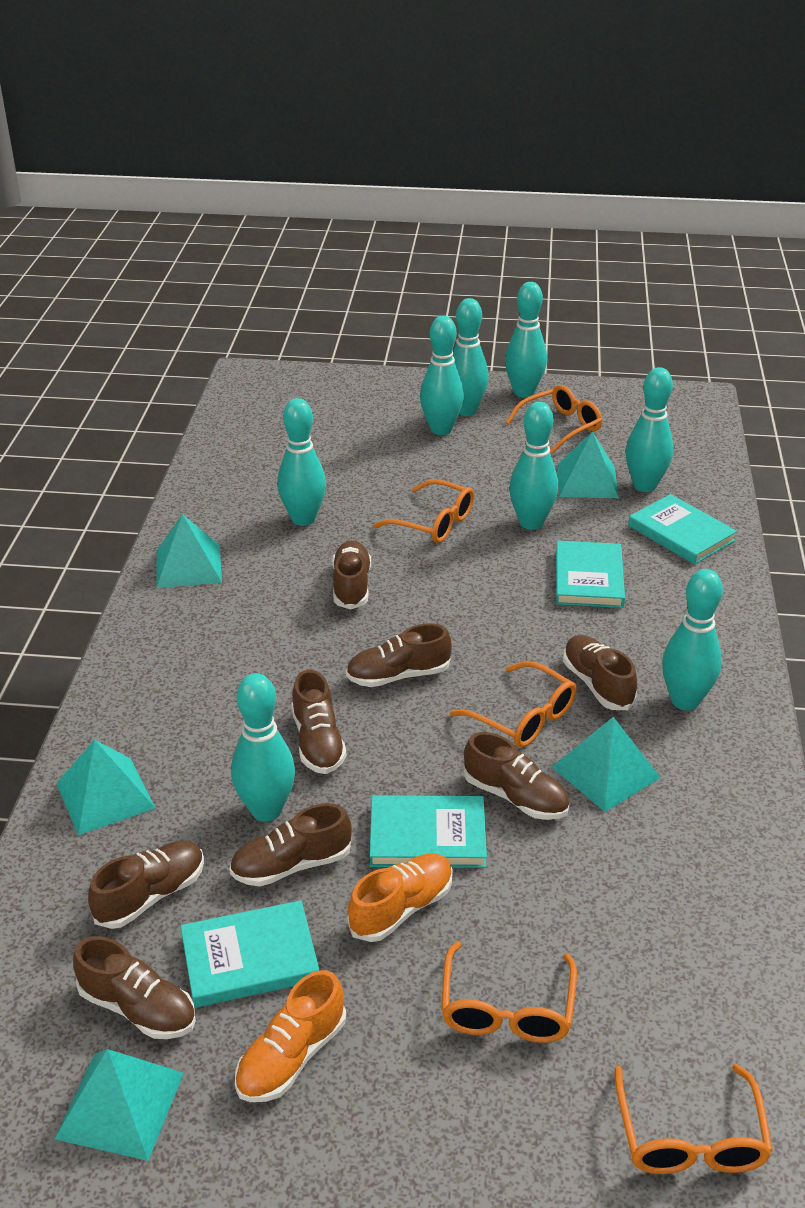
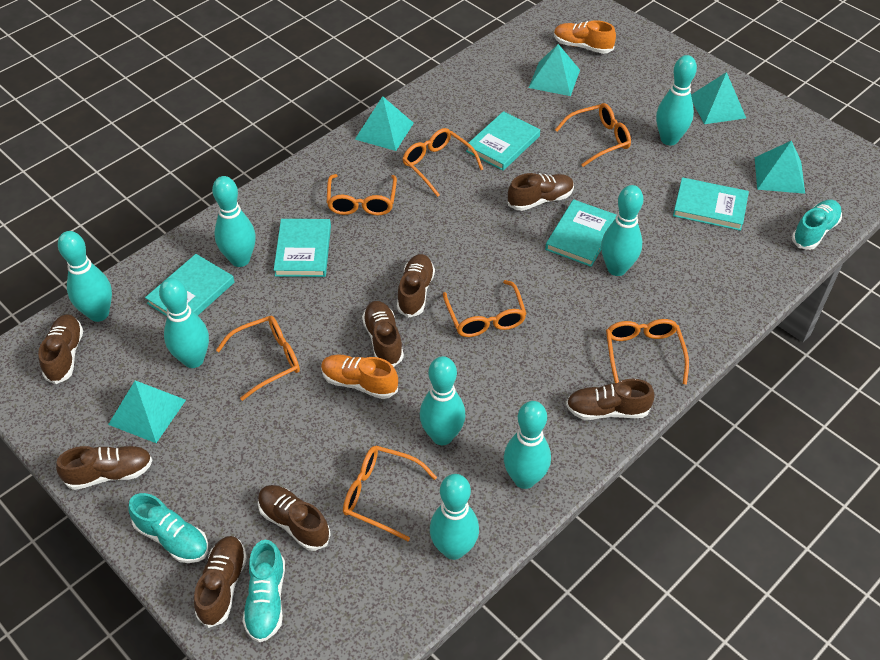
orange glasses: [373,479,474,543] [441,941,577,1043] [450,661,576,748] [506,385,603,454] [615,1064,773,1174] = 5 -> [216,316,300,401] [327,174,397,215] [343,446,437,541] [403,128,483,197] [443,280,526,337] [555,103,631,167] [606,319,689,384] = 7
turquoise book: [180,900,319,1008] [370,795,487,868] [556,541,625,608] [628,494,737,565] = 4 -> [145,254,234,316] [274,219,331,277] [466,111,540,171] [545,199,616,267] [673,177,749,231] = 5
turquoise shoe: none = 0 -> [128,493,208,563] [242,540,285,642] [792,200,842,250] = 3

